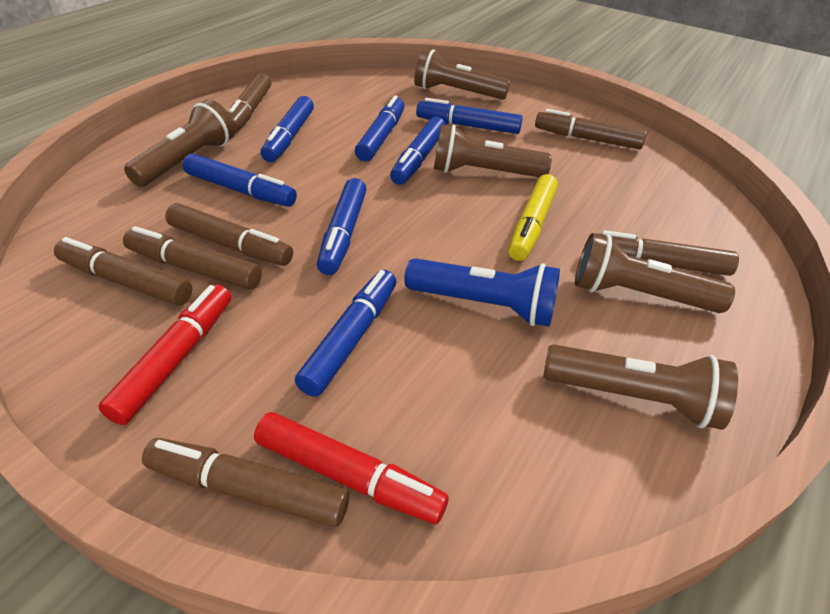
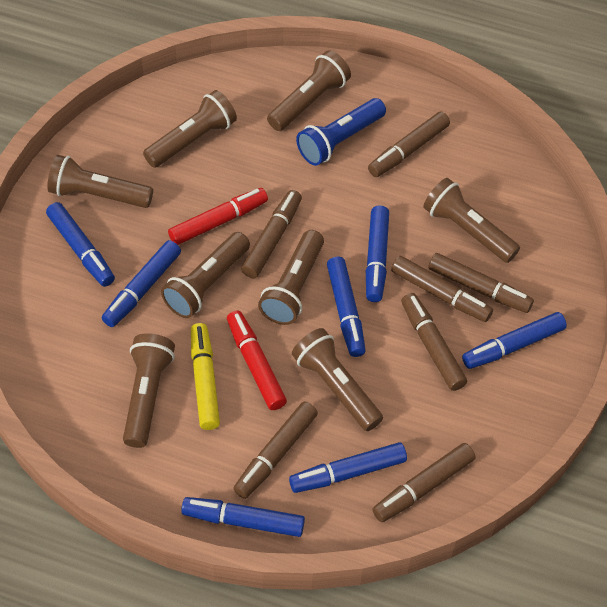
brown flashlight: [124,99,235,187] [414,49,510,100] [434,125,552,177] [543,344,738,430] [575,233,735,313] = 5 -> [47,155,153,208] [123,333,175,448] [143,90,237,168] [161,232,250,318] [258,230,324,325] [267,50,351,131] [292,328,383,431] [423,178,520,263] = 8

